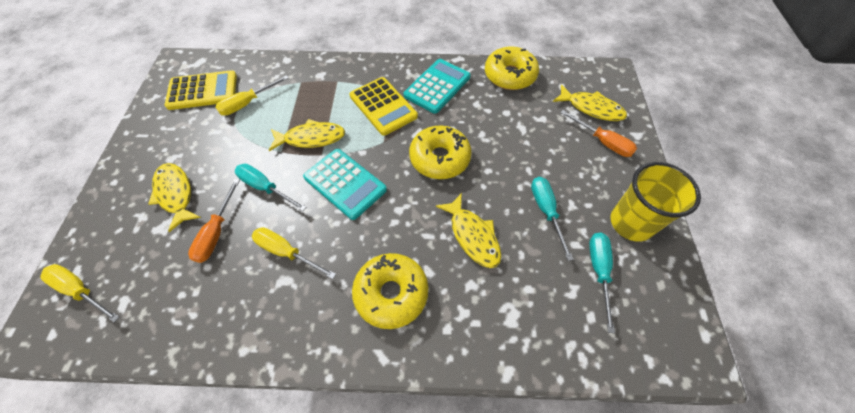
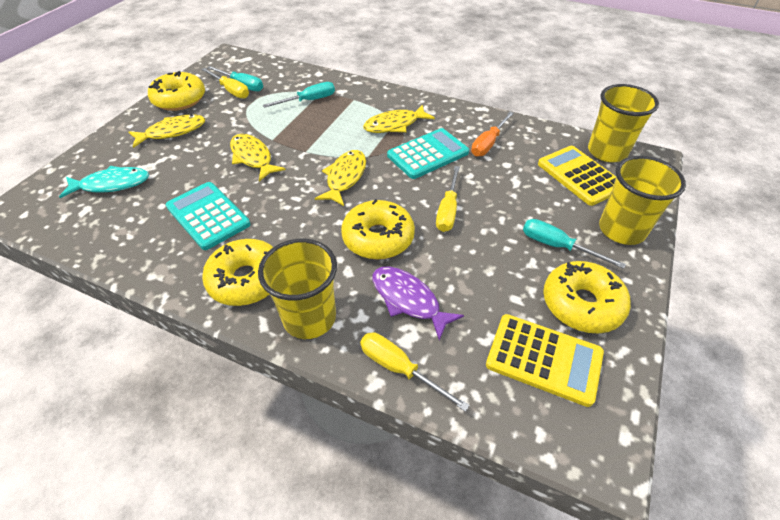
orange screwdriver: [188,179,240,263] [560,110,637,157] = 2 -> [471,112,514,157] = 1
purple fish: none = 0 -> [372,267,464,340] = 1
turquoise fish: none = 0 -> [59,166,149,198] = 1
yellow cup: [611,162,701,242] = 1 -> [258,239,337,339] [588,84,659,162] [599,156,686,245] = 3
yellow donut: [352,253,429,329] [409,126,472,179] [485,47,539,90] = 3 -> [148,71,205,111] [202,239,273,306] [341,199,415,260] [543,261,631,333] = 4

